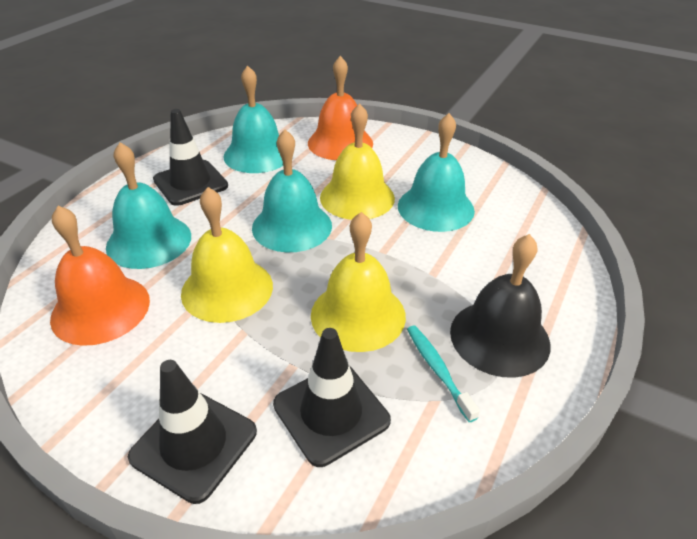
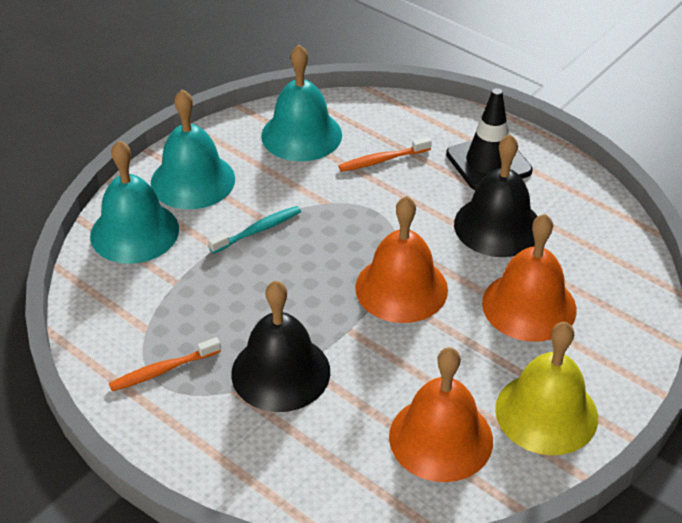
black bell: [450,234,550,378] = 1 -> [231,280,330,412] [454,134,538,257] = 2
black traffic cone: [128,360,257,504] [153,109,228,206] [273,328,391,467] = 3 -> [446,88,533,190] = 1
orange bell: [50,206,150,346] [308,56,373,160] = 2 -> [355,196,448,323] [389,347,493,482] [482,214,577,342] = 3
orange toothbrush: none = 0 -> [109,337,221,391] [338,137,432,172] = 2
turquoise bell: [106,142,191,269] [223,65,283,173] [252,129,332,252] [398,113,475,232] = 4 -> [90,140,179,264] [151,89,235,209] [261,45,342,162] = 3
yellow bell: [181,187,273,323] [311,212,406,352] [320,103,395,220] = 3 -> [495,322,598,455] = 1

